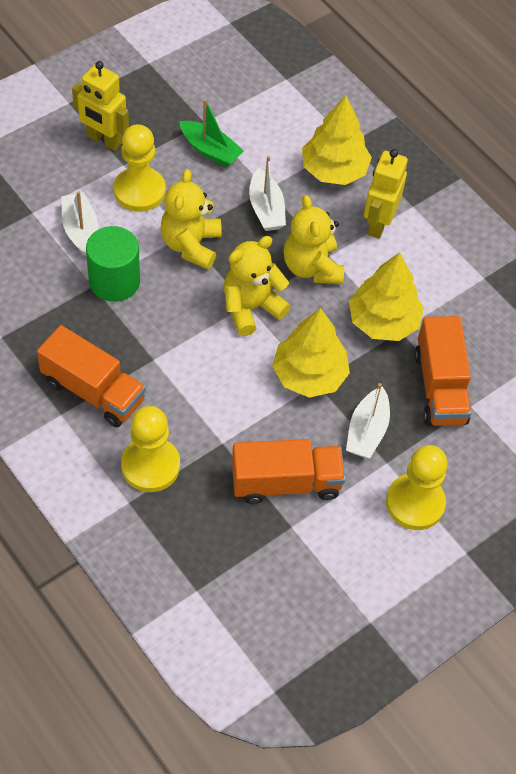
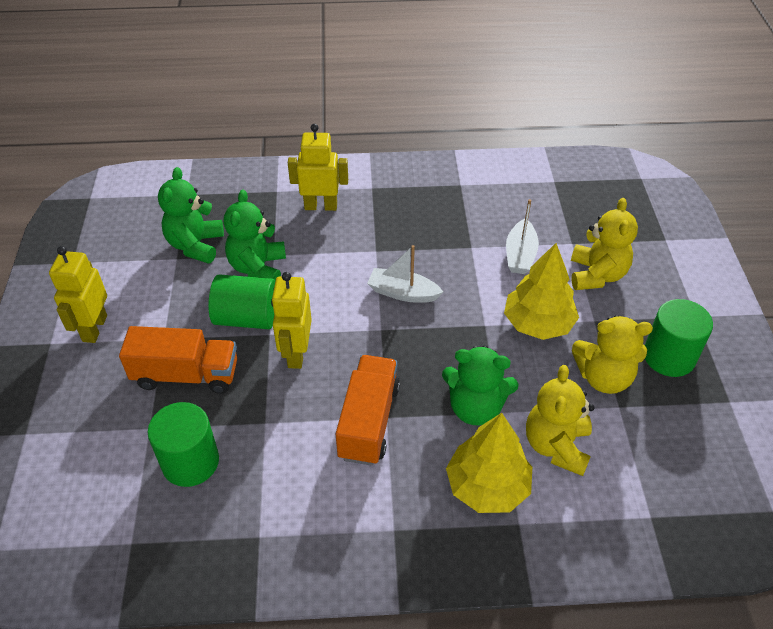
green boat: [179,99,244,167] = 1 -> none = 0
green cylinder: [86,226,140,302] = 1 -> [148,402,219,487] [208,274,275,329] [645,299,713,377] = 3
green teddy bear: none = 0 -> [158,167,224,264] [224,190,286,281] [442,346,518,425] = 3
orange truck: [37,325,146,427] [232,439,346,504] [415,316,472,426] = 3 -> [119,326,237,394] [336,355,400,465] = 2
white boat: [61,191,98,257] [249,156,286,231] [346,383,390,458] = 3 -> [367,245,443,303] [506,199,539,274] = 2
yellow pawn: [114,124,166,212] [121,406,180,492] [386,445,448,530] = 3 -> none = 0
yellow robot: [72,61,129,151] [364,149,408,239] = 2 -> [49,246,107,343] [271,272,312,369] [288,124,348,211] = 3
yellow tree: [272,308,350,398] [302,95,372,185] [349,252,424,341] = 3 -> [446,413,532,513] [504,243,579,340] = 2

